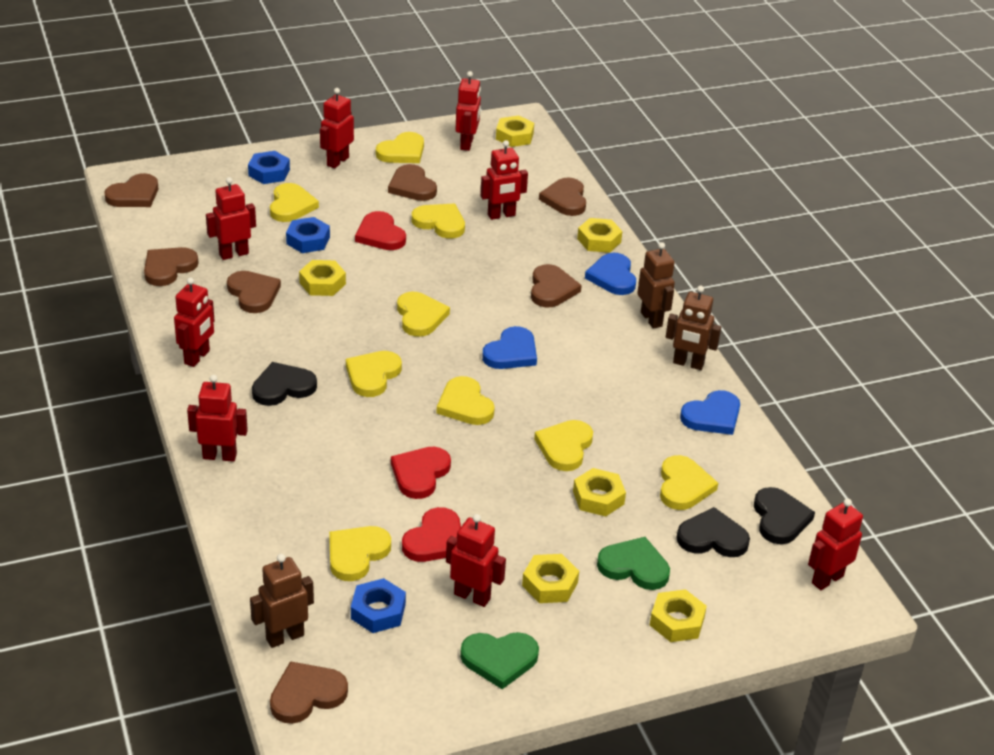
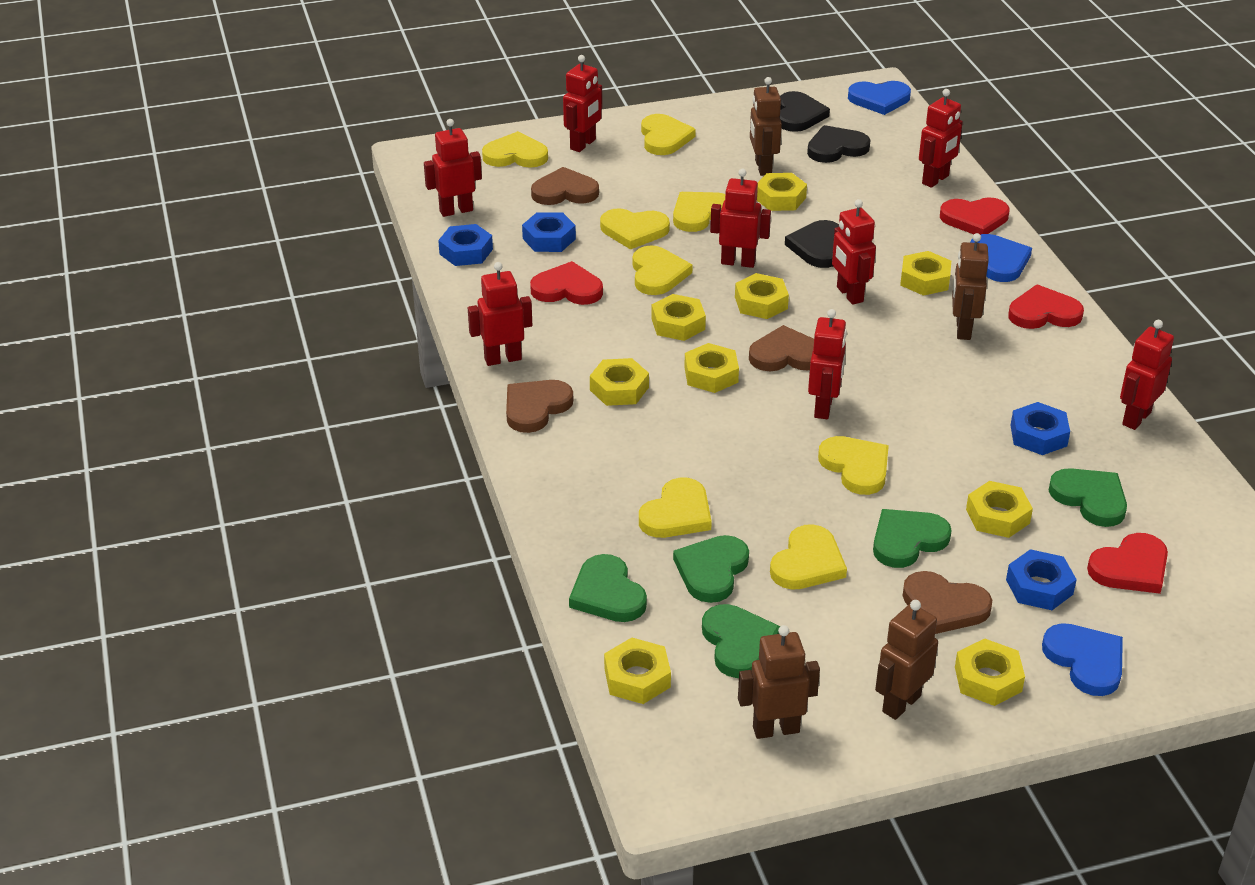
blue nut: [248,151,290,184] [286,217,330,253] [351,578,406,633] = 3 -> [438,224,493,266] [522,212,576,252] [1006,549,1077,610] [1011,402,1070,455] = 4
brown heart: [104,173,158,207] [144,247,199,286] [227,271,281,313] [270,661,348,724] [388,164,437,201] [531,264,582,307] [539,178,586,216] = 7 -> [506,380,573,433] [531,167,599,205] [749,325,814,371] [902,571,992,634] = 4
brown robot: [250,554,314,648] [637,242,675,329] [666,285,721,370] = 3 -> [738,625,820,739] [750,77,782,176] [875,600,938,720] [952,233,989,340] = 4
green heart: [460,632,539,689] [597,537,670,590] = 2 -> [569,554,647,622] [673,535,749,603] [702,604,780,678] [873,509,952,568] [1049,468,1127,527] = 5
red heart: [355,211,406,250] [391,447,451,499] [402,507,461,562] = 3 -> [530,261,603,305] [940,197,1010,235] [1008,284,1084,329] [1087,533,1168,594] = 4
yellow heart: [270,183,319,222] [329,526,391,581] [346,351,402,397] [376,132,424,163] [397,292,450,337] [412,204,465,238] [436,376,495,425] [534,420,593,471] [660,455,718,510] = 9 -> [482,131,548,168] [600,208,670,250] [632,245,693,295] [639,477,712,538] [641,114,696,155] [673,192,725,232] [770,524,847,589] [818,436,889,495] = 8
yellow nut: [299,260,346,296] [496,116,534,147] [522,554,579,603] [573,468,626,517] [577,218,622,253] [650,589,707,642] = 6 -> [590,358,649,406] [604,638,671,704] [651,294,706,341] [684,343,739,393] [735,273,789,319] [757,173,807,211] [900,251,951,296] [955,639,1025,706] [966,481,1033,538] = 9

